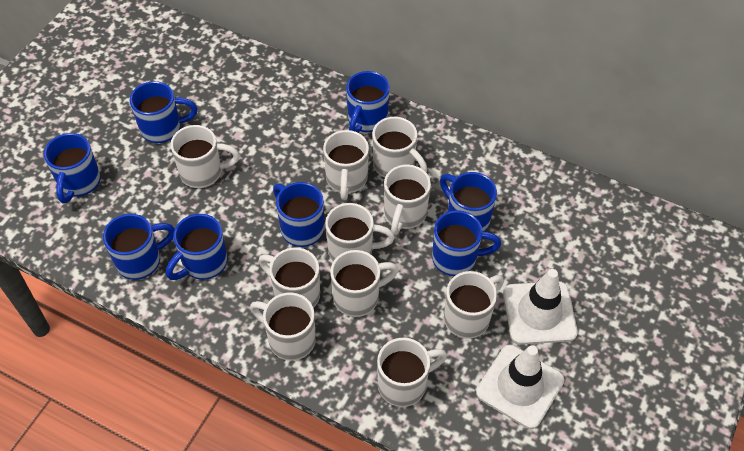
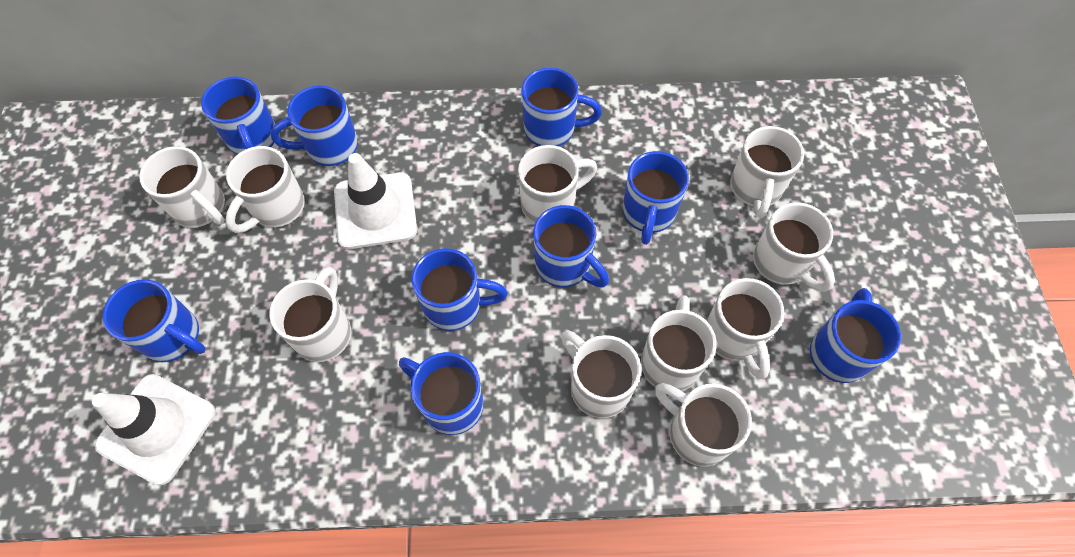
blue mug: [44,133,101,203] [103,214,175,280] [130,81,197,143] [166,214,227,280] [273,182,324,247] [346,71,390,133] [432,210,501,276] [440,172,497,232] = 8 -> [103,279,206,362] [201,76,275,155] [270,85,358,166] [399,352,484,435] [412,248,508,331] [521,68,602,146] [533,205,609,287] [623,151,689,245] [810,288,901,383] = 9

